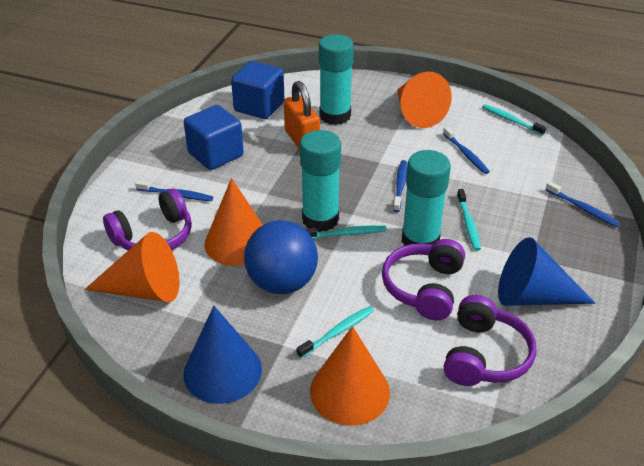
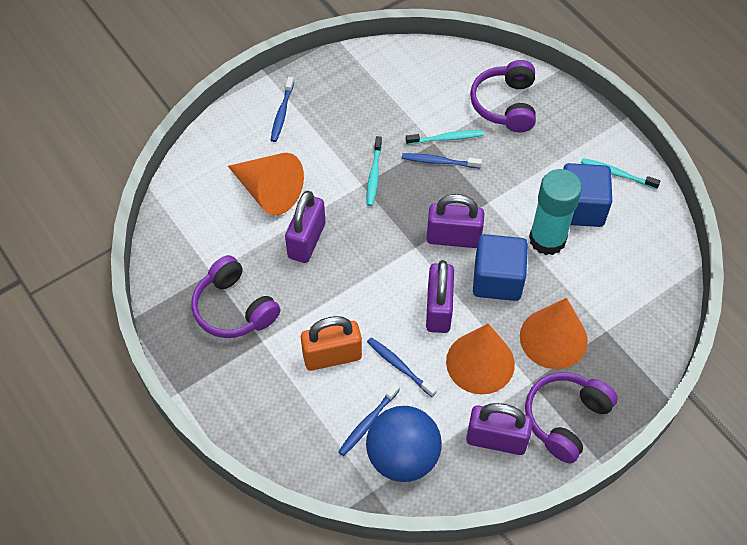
blue cone: [183,306,262,404] [498,237,595,306] = 2 -> none = 0
orange cone: [84,232,179,302] [204,178,263,266] [310,326,390,426] [397,72,452,128] = 4 -> [228,153,304,215] [446,323,515,395] [520,298,588,369] = 3
purple padlock: none = 0 -> [285,191,325,263] [426,194,484,248] [426,260,454,333] [466,403,533,455] = 4
turquoise glue stick: [300,130,341,232] [319,34,354,125] [401,150,451,246] = 3 -> [529,169,582,255] = 1
turquoise toothbrush: [296,306,374,358] [305,225,387,239] [457,189,481,251] [482,104,546,136] = 4 -> [367,136,382,206] [406,130,484,145] [581,158,660,189] = 3

